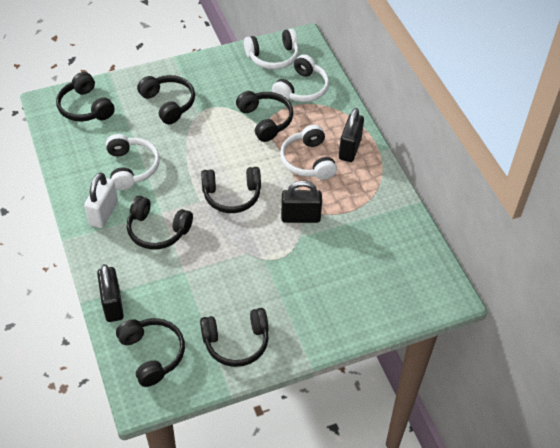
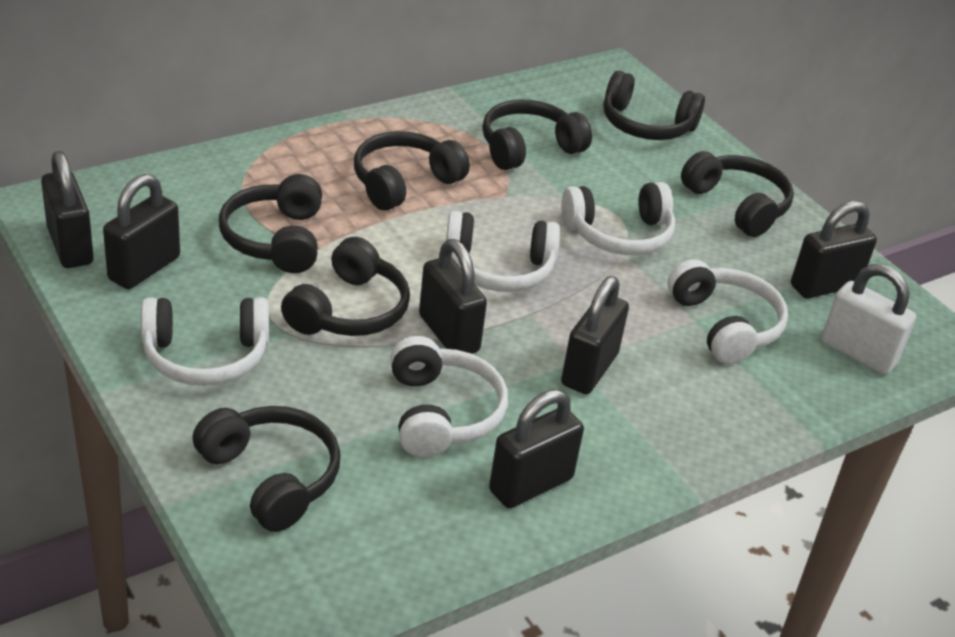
black padlock: [97,264,124,322] [281,180,322,223] [339,108,364,162] = 3 -> [41,151,94,268] [103,174,180,289] [419,239,487,354] [489,389,584,508] [561,276,629,394] [791,201,877,299] = 6
white headphones: [106,134,160,190] [244,29,299,70] [272,54,329,102] [280,124,337,180] = 4 -> [141,297,269,386] [391,336,508,458] [446,211,560,292] [561,182,675,255] [668,259,788,364] = 5

